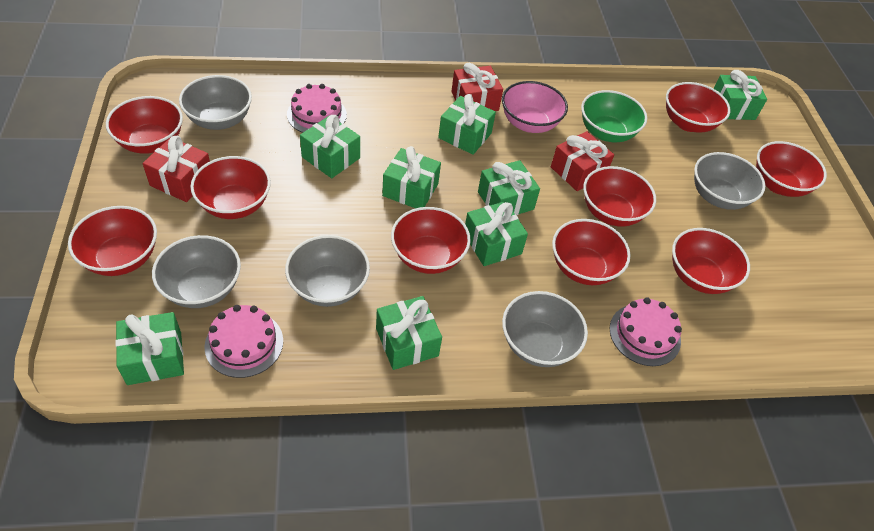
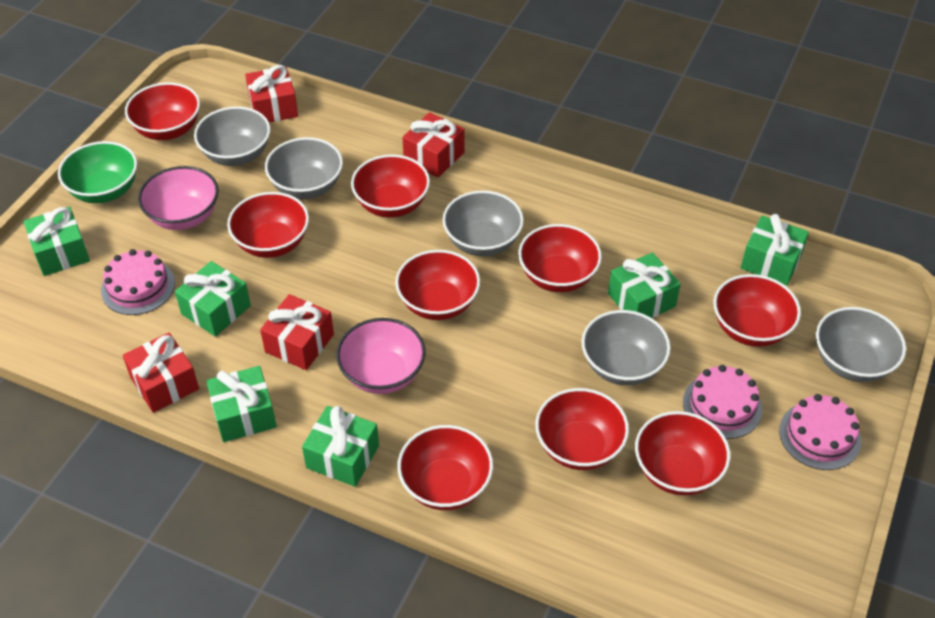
green gift: [115,312,184,385] [300,115,360,178] [376,296,442,370] [382,146,441,208] [438,94,496,155] [465,201,528,266] [478,160,540,215] [714,70,767,120] = 8 -> [24,206,90,276] [175,261,251,337] [206,366,277,442] [302,406,379,487] [608,252,681,318] [741,214,809,285] = 6
pink bowl: [502,81,568,133] = 1 -> [138,166,219,230] [336,318,426,394] = 2
red gift: [143,136,210,202] [451,63,503,111] [551,131,614,191] = 3 -> [123,333,199,413] [245,65,298,123] [260,294,334,370] [402,112,465,178] = 4

